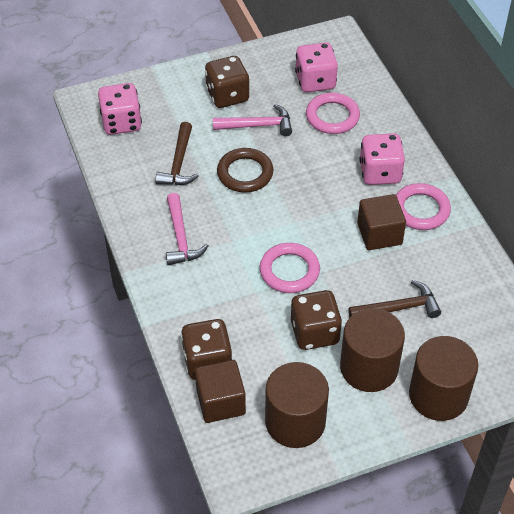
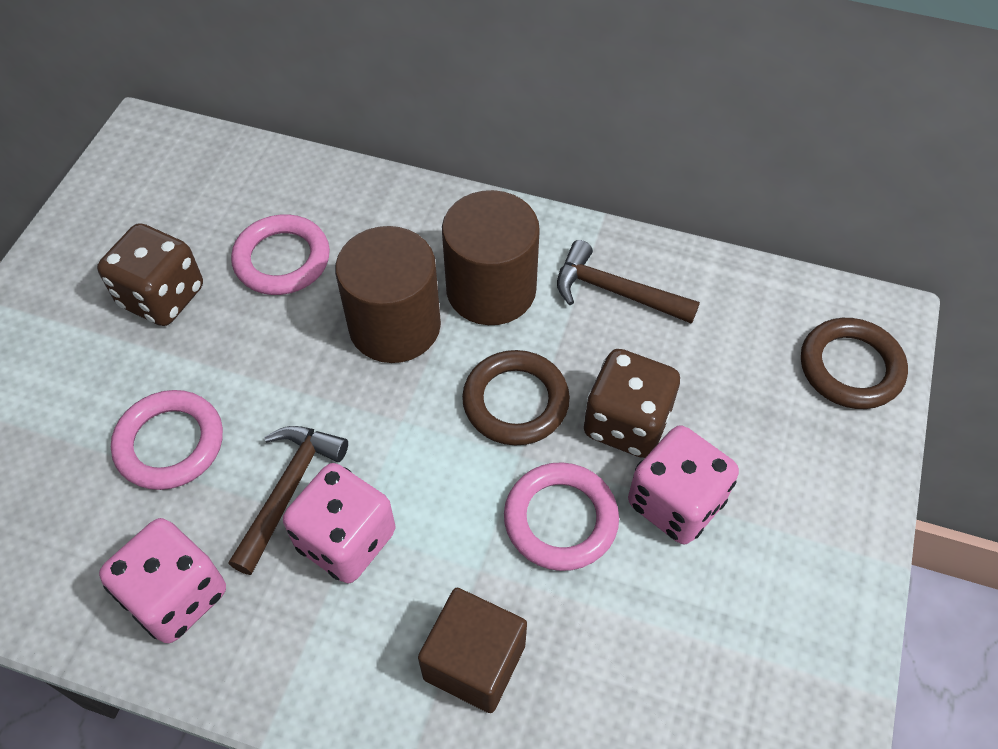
brown cube: [195,360,246,423] [357,194,406,250] = 2 -> [418,588,527,713] = 1
brown cylinder: [265,362,329,448] [340,308,405,392] [409,336,478,421] = 3 -> [335,226,441,363] [442,190,540,325] = 2
brown dice: [181,319,232,380] [205,56,249,108] [291,290,342,350] = 3 -> [97,223,203,326] [584,349,680,458] = 2
brown ring: [217,148,274,193] = 1 -> [462,350,570,445] [801,318,908,409] = 2
pink hammer: [166,193,208,265] [213,104,292,136] = 2 -> none = 0

